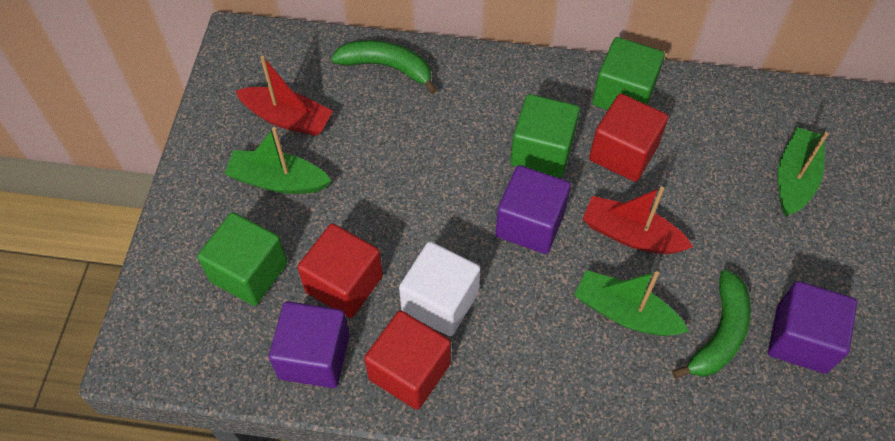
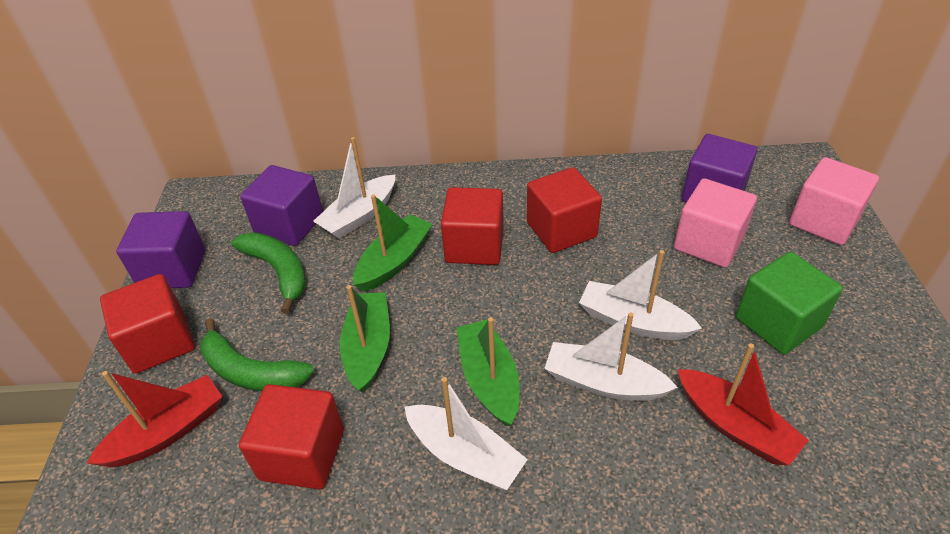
green cube: [197,212,287,306] [511,94,580,177] [592,37,665,110] = 3 -> [736,252,843,355] = 1
pink cube: none = 0 -> [674,179,757,268] [789,157,879,245] = 2
red cube: [297,223,383,318] [364,310,451,410] [589,93,668,182] = 3 -> [100,274,195,374] [239,384,344,489] [441,187,504,265] [527,167,602,253] = 4
white boat: none = 0 -> [313,137,396,239] [404,377,528,490] [544,312,678,401] [579,250,702,340] = 4
white cube: [399,241,480,336] = 1 -> none = 0

